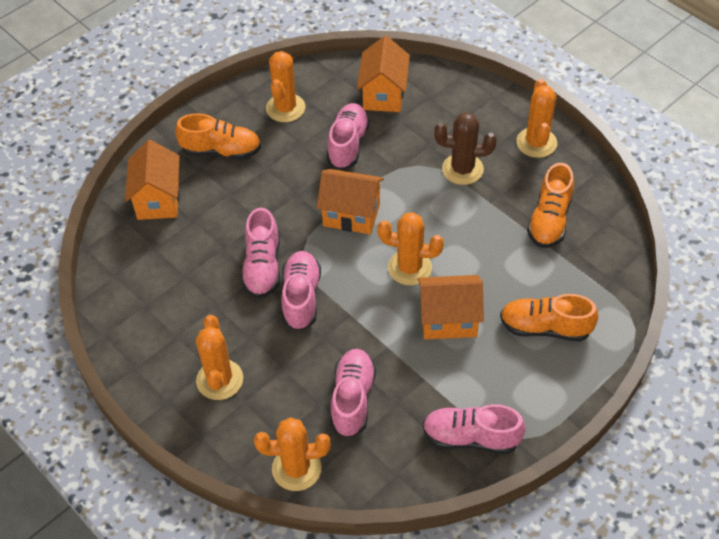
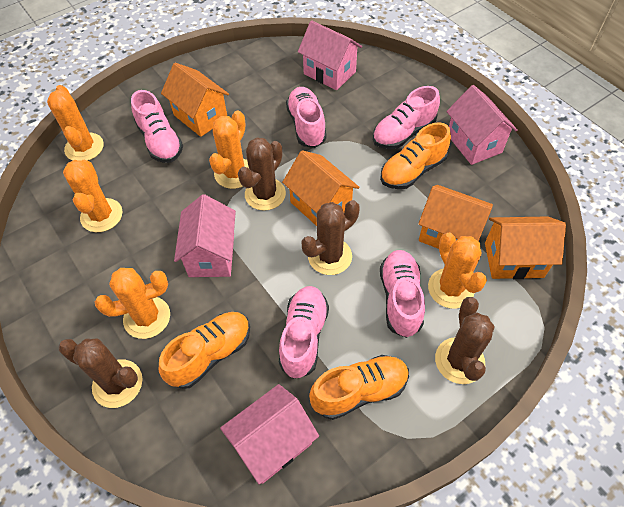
brown cactus: [434,112,497,185] = 1 -> [59,338,143,408] [238,137,286,211] [302,200,360,275] [435,297,494,384] = 4
pink house: none = 0 -> [174,194,236,277] [220,384,319,485] [298,20,362,90] [446,85,518,165] = 4

